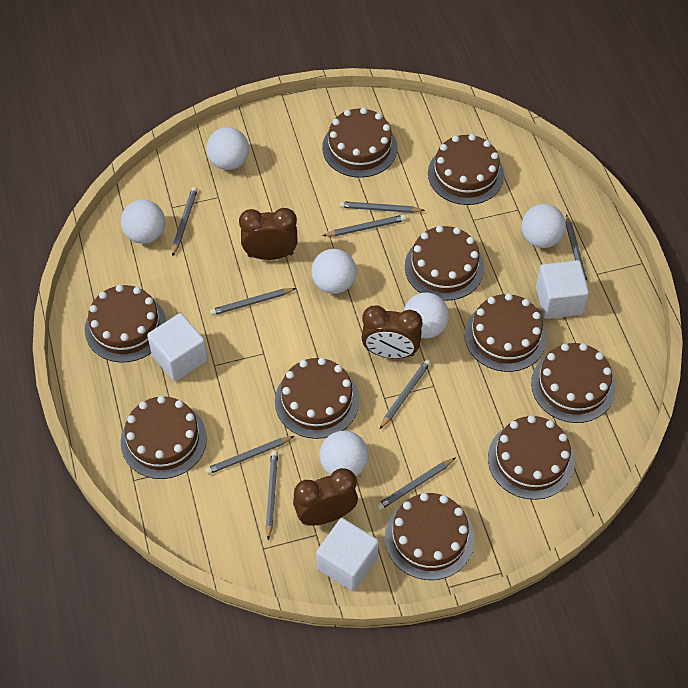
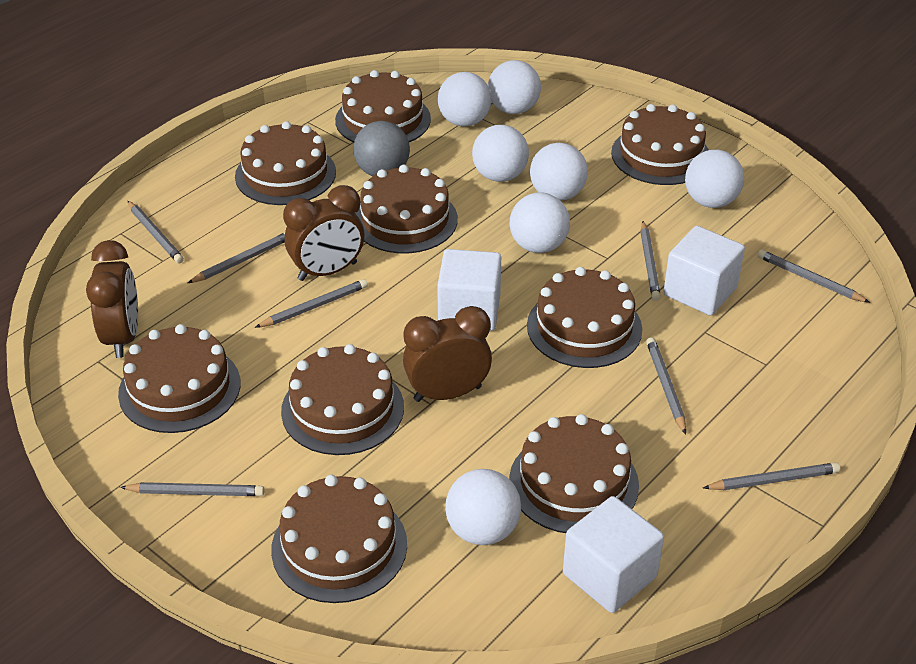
brown cake: [85,285,166,362] [121,396,207,479] [275,357,359,439] [322,107,397,178] [385,493,474,580] [405,225,484,301] [428,134,504,205] [465,293,547,372] [488,415,575,500] [531,343,616,423] = 10 -> [118,324,241,433] [235,121,336,205] [271,475,407,603] [281,344,404,455] [335,70,431,142] [355,165,458,253] [509,414,639,533] [527,267,642,368] [611,104,709,185] = 9
grey ball: none = 0 -> [353,121,410,176] = 1
grey pencil: [172,187,198,257] [205,436,294,475] [210,288,296,316] [266,450,278,540] [323,215,406,236] [339,201,425,213] [376,458,455,510] [380,359,431,429] [566,214,588,285] = 9 -> [120,482,265,496] [128,201,184,263] [188,233,285,283] [255,279,368,328] [640,221,661,301] [646,337,686,434] [703,462,840,490] [757,250,870,303] = 8
white ball: [121,200,165,244] [207,127,249,170] [311,249,356,294] [320,430,368,476] [404,292,449,339] [522,204,566,248] = 6 -> [438,72,491,126] [445,469,521,545] [472,125,529,182] [488,60,541,114] [510,192,570,253] [530,143,588,201] [685,150,744,208] = 7

